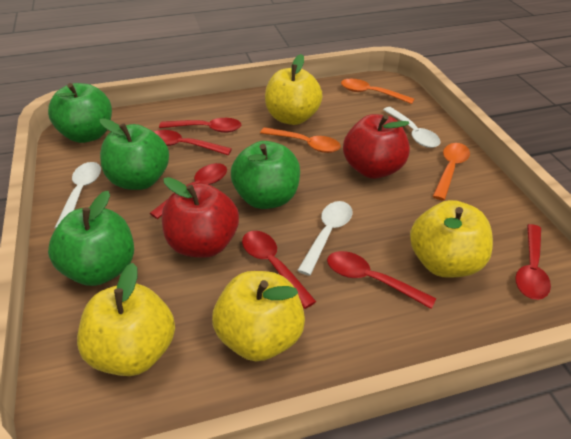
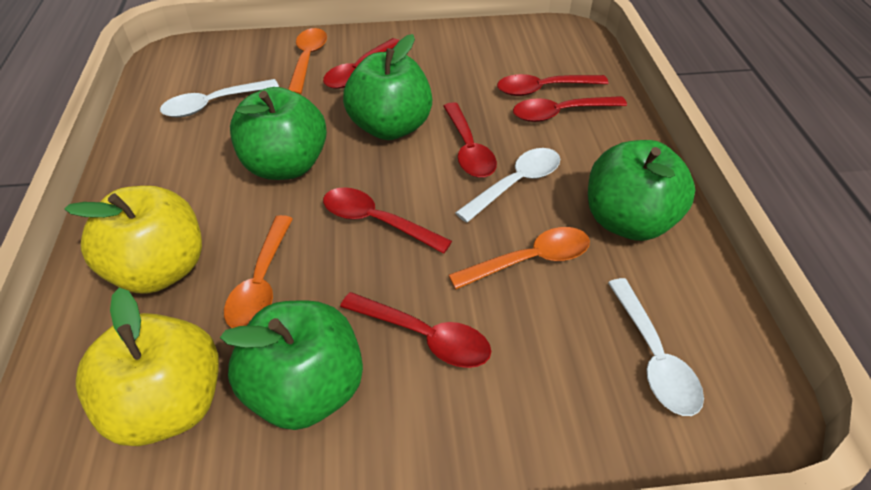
red apple: [162,177,239,258] [343,114,410,179] = 2 -> none = 0
yellow apple: [77,263,175,376] [212,271,305,361] [265,54,323,125] [410,200,493,278] = 4 -> [64,186,202,294] [76,288,219,446] = 2

